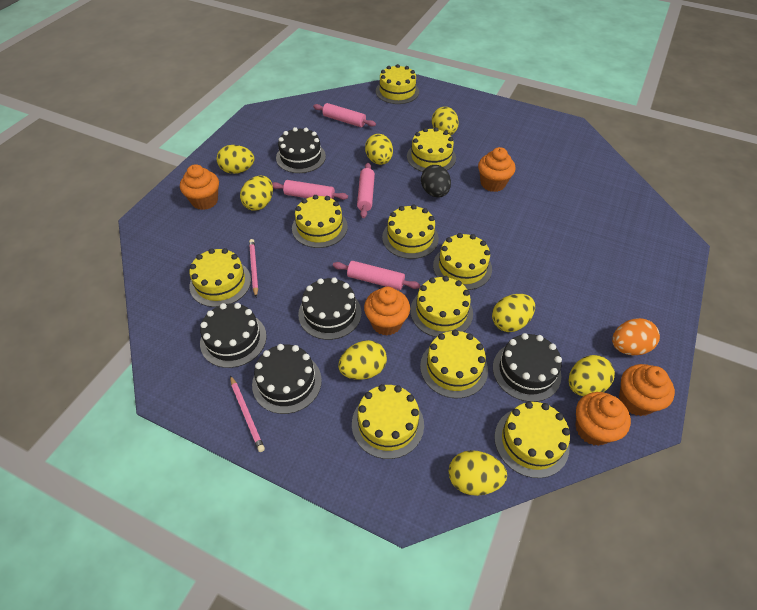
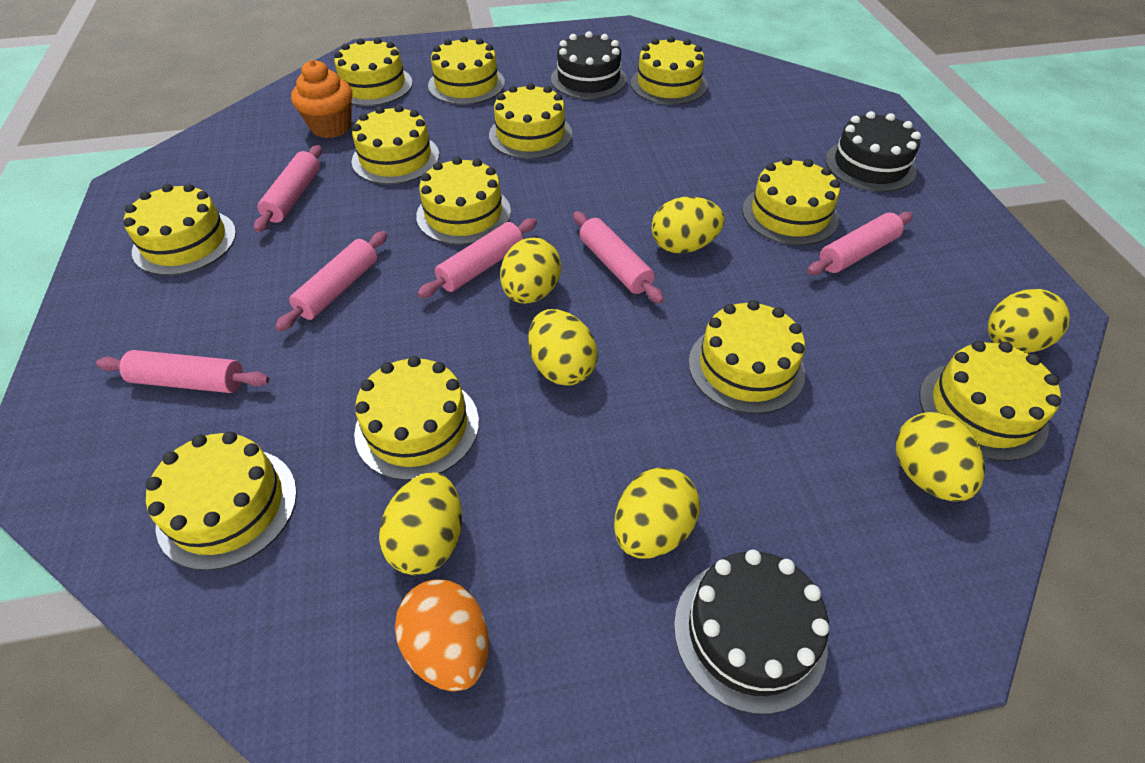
black cake: [200,303,267,368] [252,344,322,414] [276,127,326,173] [298,277,361,340] [493,333,562,402] = 5 -> [551,31,627,99] [674,549,829,714] [826,111,921,192] = 3
black egg: [421,165,451,197] = 1 -> none = 0
orange cupcake: [180,164,219,210] [364,287,410,335] [478,147,516,192] [575,392,631,446] [619,364,675,416] = 5 -> [291,60,352,138] = 1
pink pencil: [230,375,265,452] [249,239,258,297] = 2 -> none = 0
pink rolling pin: [272,180,348,200] [313,103,376,127] [333,261,420,290] [357,163,375,218] = 4 -> [96,350,269,393] [254,145,322,232] [275,231,387,331] [417,218,537,298] [573,211,664,304] [807,212,913,275] = 6
yellow cake: [189,248,251,307] [292,195,348,248] [352,384,424,459] [376,64,419,104] [382,205,439,259] [407,127,456,172] [410,276,473,337] [420,330,488,398] [433,233,492,290] [494,401,570,478] = 10 -> [124,184,236,275] [145,431,297,571] [334,38,413,106] [352,105,439,185] [354,356,479,481] [416,157,511,245] [428,36,505,105] [489,83,572,159] [631,36,707,105] [689,300,805,414] [742,157,840,245] [919,341,1061,461] = 12
yellow egg: [217,145,255,174] [240,176,273,211] [338,340,387,380] [365,134,393,165] [432,107,459,135] [449,450,507,496] [492,294,535,332] [569,355,615,396] = 8 -> [379,472,462,575] [500,238,561,304] [528,309,597,386] [614,467,700,559] [651,197,725,253] [896,412,985,502] [988,289,1070,353] = 7

